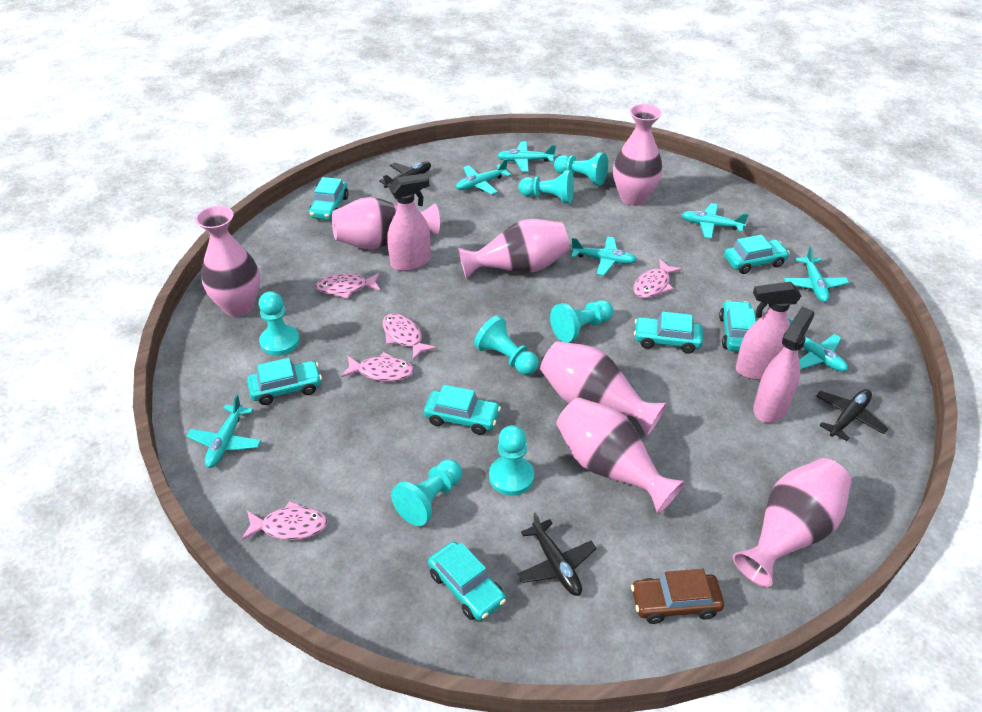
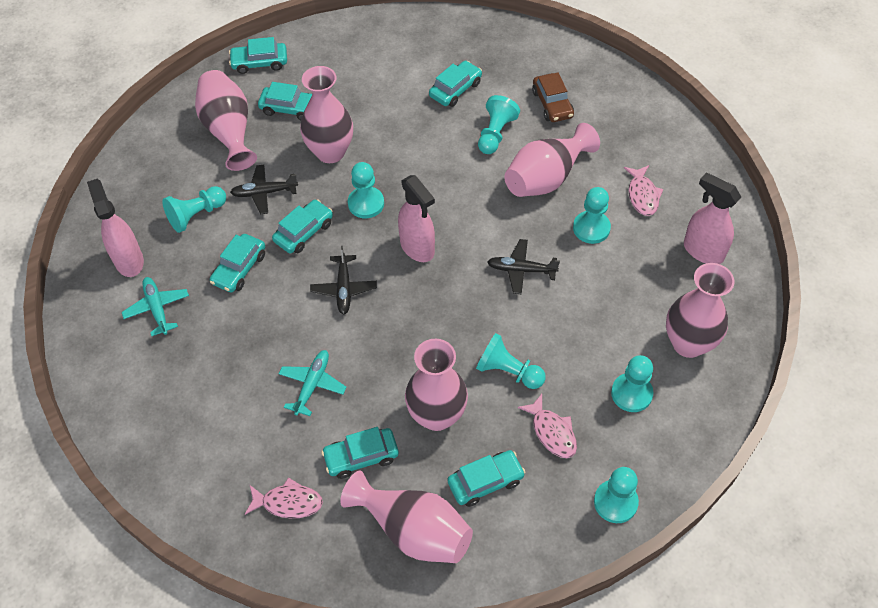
pink fish: [241,501,328,540] [315,273,381,299] [341,352,414,381] [382,313,437,360] [633,259,682,298] = 5 -> [245,477,323,518] [517,394,577,458] [624,165,663,216] = 3
pink vase: [195,206,260,317] [332,197,440,249] [458,219,569,279] [540,341,667,437] [556,397,685,514] [613,104,662,206] [733,458,851,587] = 7 -> [195,70,257,171] [300,66,353,163] [340,470,473,563] [405,339,468,431] [504,123,600,197] [666,263,734,358] = 6
turquoise plane: [187,394,261,468] [456,159,511,195] [497,142,556,172] [571,237,637,276] [682,203,749,239] [784,246,849,302] [788,318,848,372] = 7 -> [122,277,189,336] [278,350,347,416] = 2

